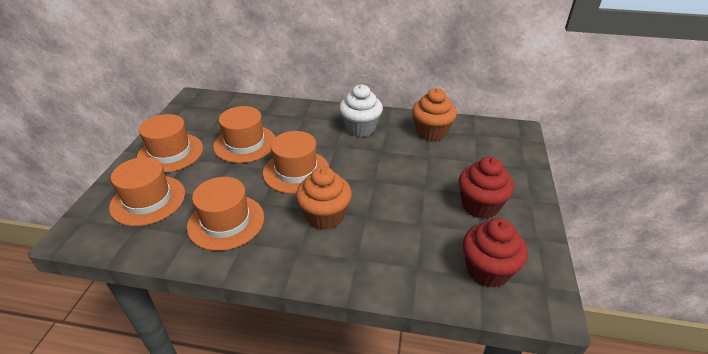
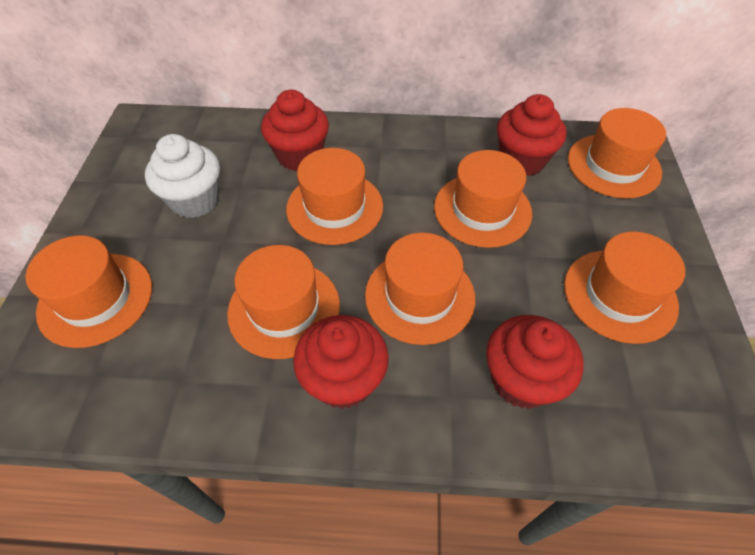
orange cupcake: [296,166,352,230] [412,88,457,141] = 2 -> none = 0
orange hat: [109,157,185,226] [137,114,203,173] [187,177,264,251] [213,106,275,163] [263,131,330,194] = 5 -> [26,235,152,348] [227,245,340,359] [286,148,383,245] [365,233,475,345] [434,150,532,248] [564,232,685,344] [568,108,666,198] = 7
red cupcake: [459,157,514,219] [463,218,528,288] = 2 -> [261,90,329,171] [293,315,389,409] [486,315,584,409] [497,94,566,176] = 4

